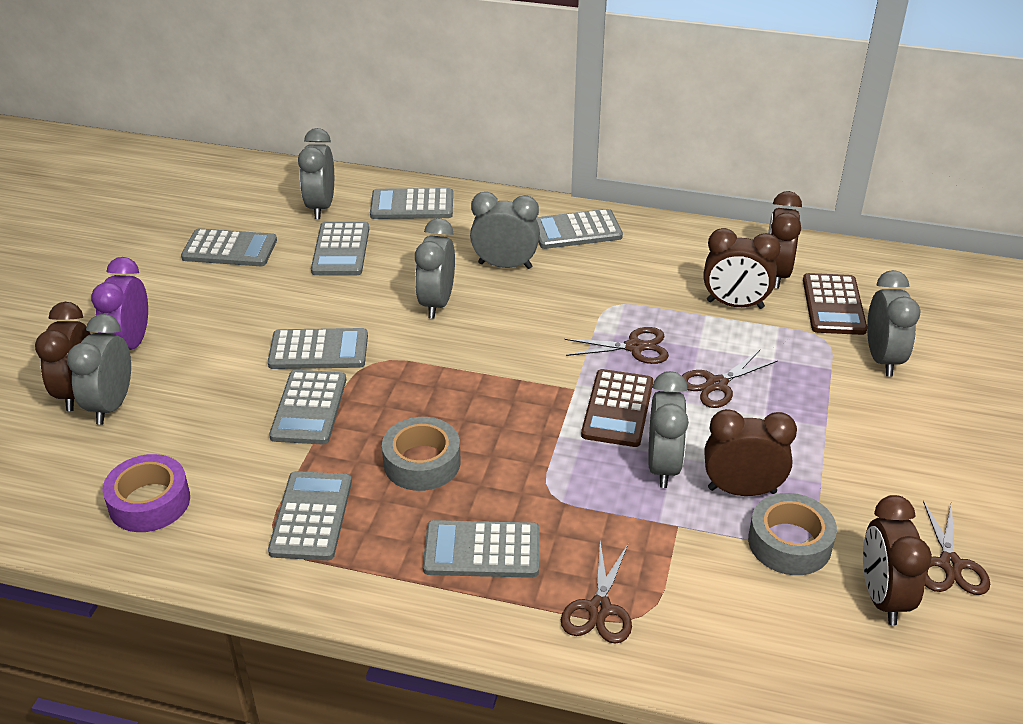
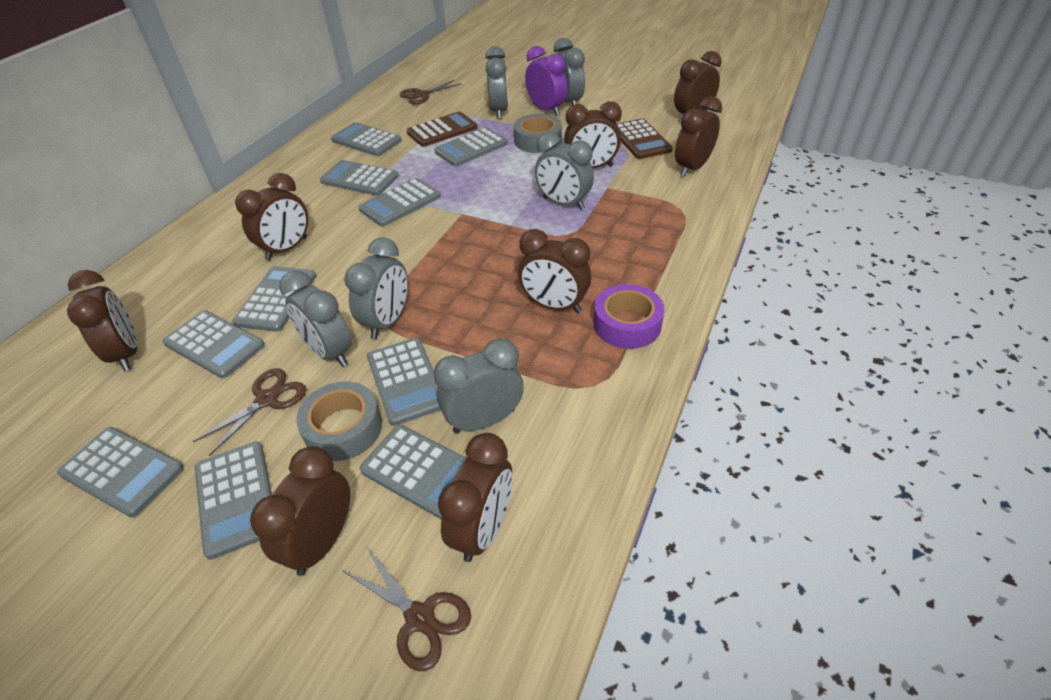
brown clock: [35,302,90,411] [704,228,781,309] [705,409,797,496] [768,191,802,289] [863,495,932,625] = 5 -> [67,270,137,371] [235,173,308,261] [250,446,350,576] [438,433,513,562] [518,229,591,313] [564,101,622,168] [674,51,722,122] [675,96,722,177] = 8
brown scissors: [561,542,632,644] [564,327,669,364] [682,350,778,408] [923,500,990,595] = 4 -> [193,368,306,456] [343,548,471,671] [400,80,461,104] = 3
grey calculator: [181,229,277,266] [268,328,368,369] [268,471,352,561] [269,370,346,445] [311,222,369,275] [370,188,453,219] [423,520,540,578] [536,209,623,249] = 8 -> [57,427,184,517] [163,311,265,378] [195,442,272,560] [232,266,316,332] [320,160,399,196] [331,122,402,156] [358,178,441,227] [360,425,467,520] [367,338,441,426] [434,127,507,166] = 10

